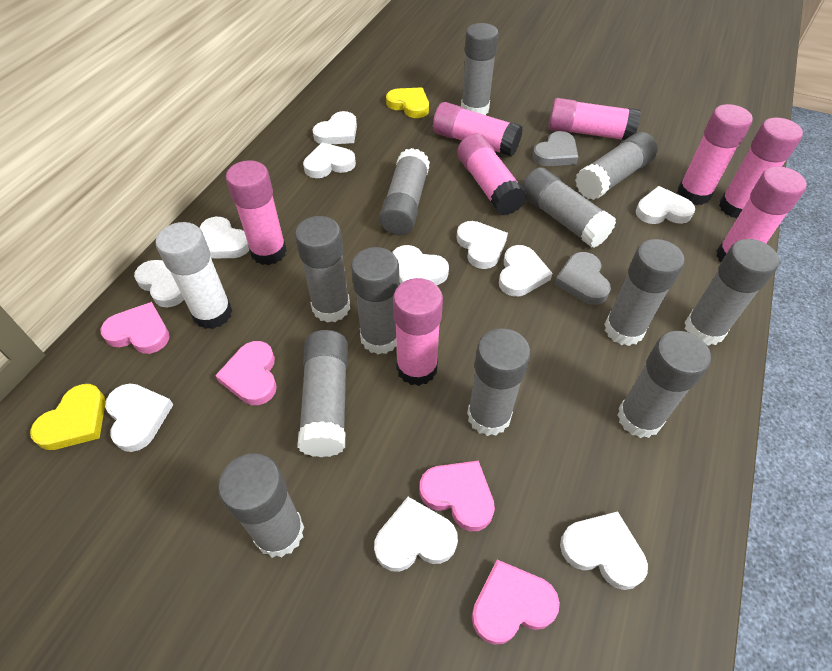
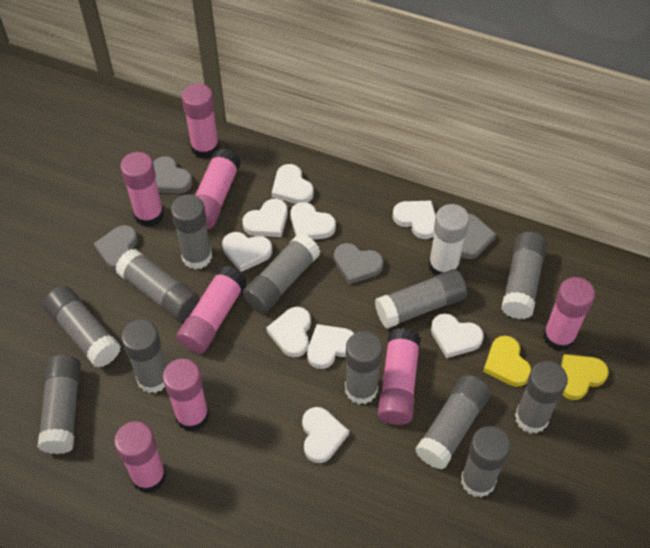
grey heart: [533,131,578,166] [554,252,611,305] = 2 -> [93,225,138,271] [153,156,193,194] [334,243,383,284] [461,213,496,259] = 4
pink heart: [101,302,170,354] [215,341,277,405] [420,461,495,531] [472,560,560,645] = 4 -> none = 0
white heart: [105,384,173,452] [134,260,184,307] [199,217,249,259] [303,143,356,178] [313,111,357,145] [374,497,458,572] [392,245,449,285] [456,221,508,269] [499,245,553,297] [560,511,648,590] [636,186,695,224] = 11 -> [222,232,272,272] [242,199,288,237] [266,307,311,357] [272,164,314,204] [290,202,336,240] [302,407,349,463] [307,324,355,369] [393,200,436,239] [431,313,484,358] = 9

